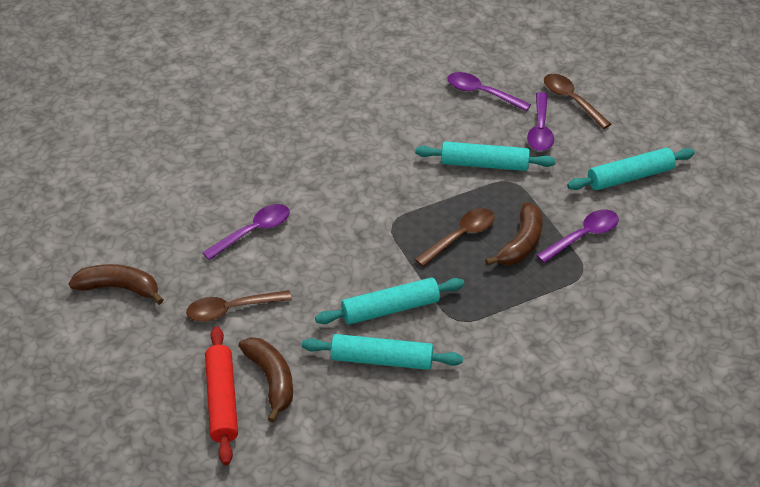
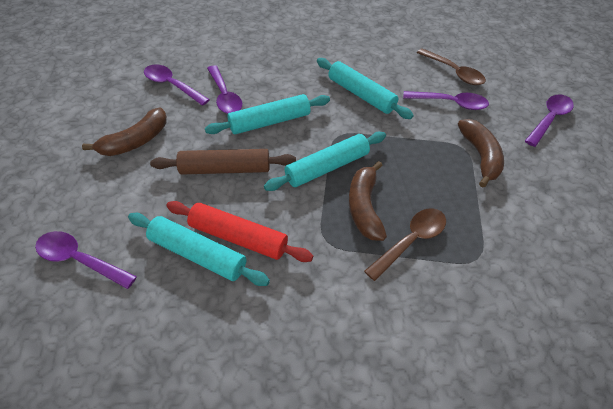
brown rolling pin: none = 0 -> [150,149,296,175] = 1
brown spoon: [186,290,292,322] [415,208,495,267] [544,74,611,129] = 3 -> [364,208,446,281] [417,48,486,85] = 2
purple spoon: [202,204,290,260] [447,72,531,111] [527,92,554,151] [536,210,619,263] = 4 -> [35,231,137,289] [144,64,210,106] [207,65,242,114] [403,91,489,110] [525,94,574,147] = 5

